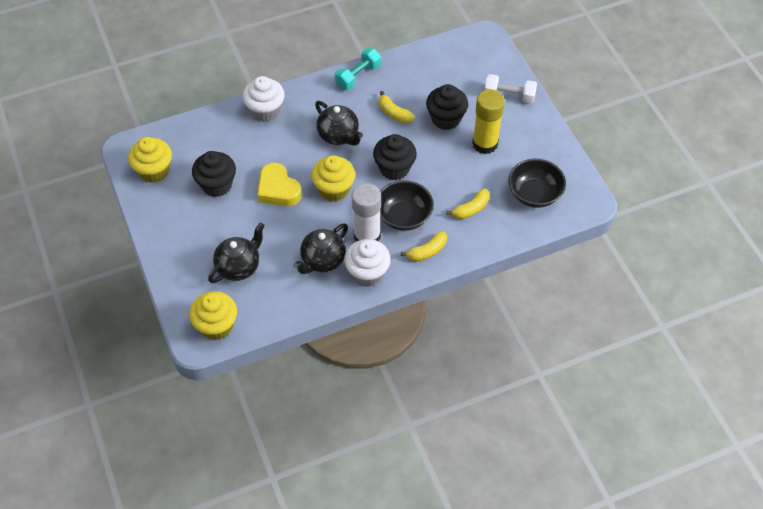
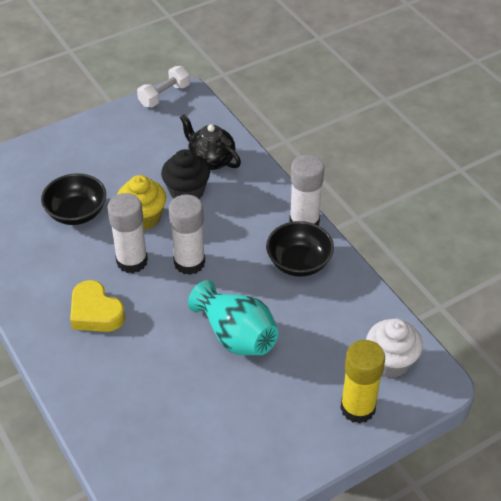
black cupcake: [192,151,236,197] [373,134,417,180] [426,84,468,130] = 3 -> [161,149,210,199] = 1
black teapot: [208,223,265,283] [293,223,348,274] [315,101,363,146] = 3 -> [180,114,241,170] = 1
turquoise dumbbell: [335,48,381,90] = 1 -> none = 0
turquoise vase: none = 0 -> [188,280,278,355] = 1
white cupcake: [243,76,285,122] [344,239,391,286] = 2 -> [366,319,423,377] = 1
white glue stick: [352,183,381,241] = 1 -> [107,193,148,273] [169,194,205,275] [289,155,324,226] = 3
yellow banana: [379,91,415,123] [401,231,447,262] [446,189,490,219] = 3 -> none = 0
yellow cupcake: [128,137,172,183] [189,291,237,340] [311,155,355,202] = 3 -> [117,175,166,230] = 1

